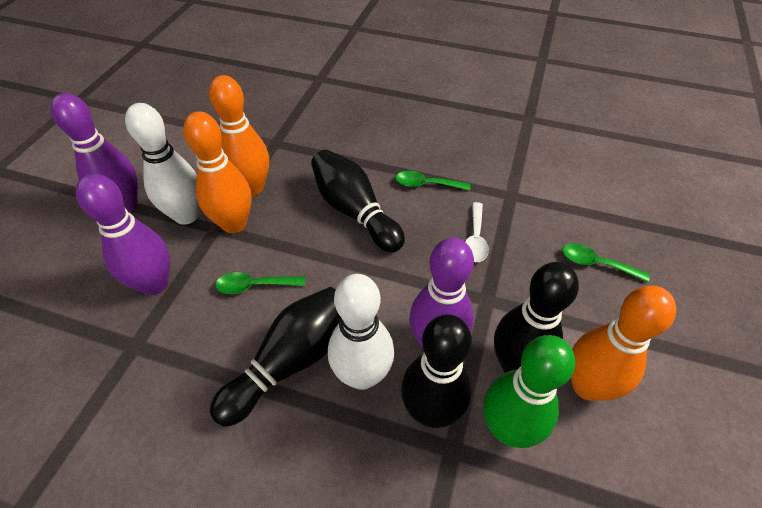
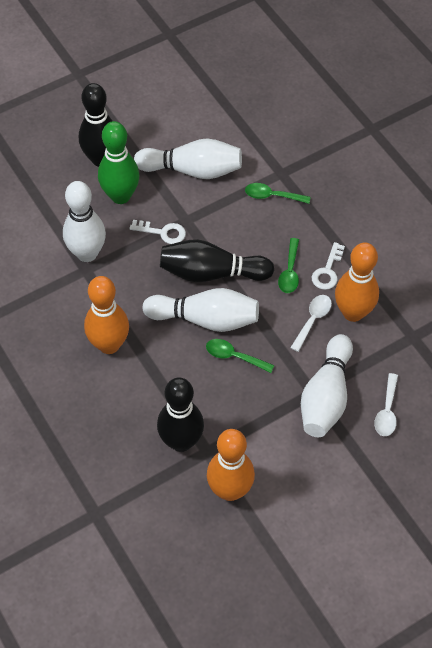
black bowling pin: [210,287,341,427] [311,150,405,253] [401,314,472,428] [494,262,579,373] = 4 -> [79,83,112,167] [157,377,204,452] [160,239,274,282] = 3
purple bowling pin: [50,93,138,213] [76,174,170,295] [409,238,474,347] = 3 -> none = 0
white bowling pin: [125,103,200,225] [328,274,394,390] = 2 -> [63,181,106,262] [134,138,242,179] [143,288,259,332] [301,334,353,437] = 4
white key: none = 0 -> [129,220,186,244] [312,242,345,290] = 2
white spoon: [465,202,489,262] = 1 -> [290,295,332,352] [374,373,398,436] = 2

